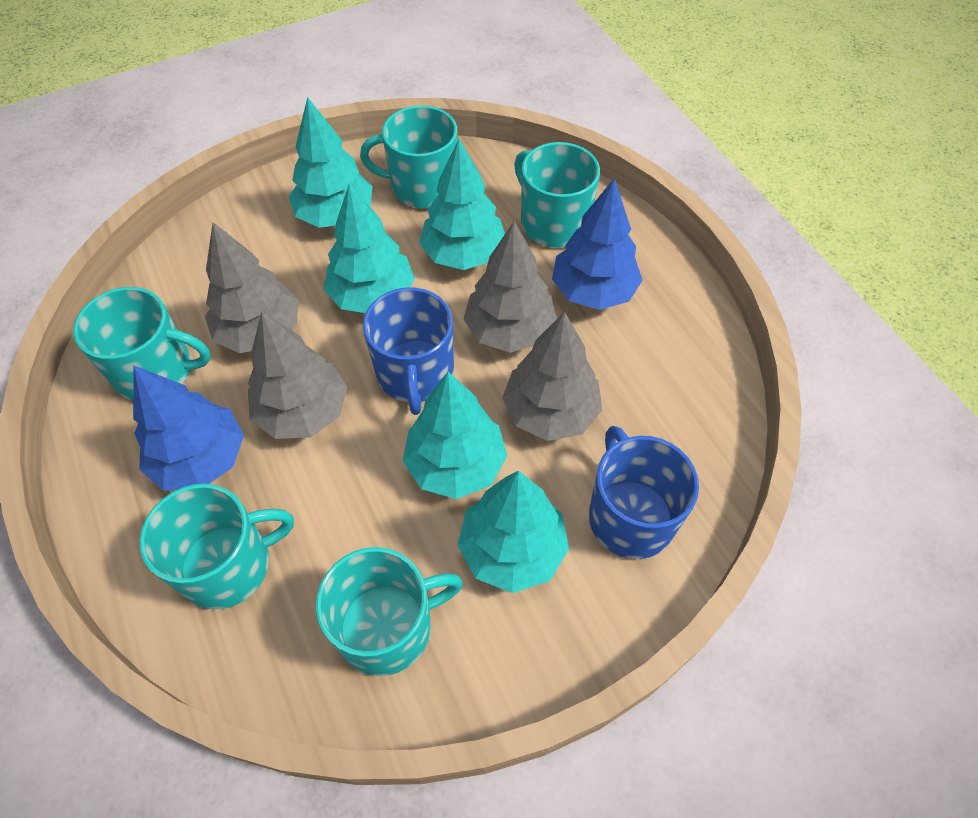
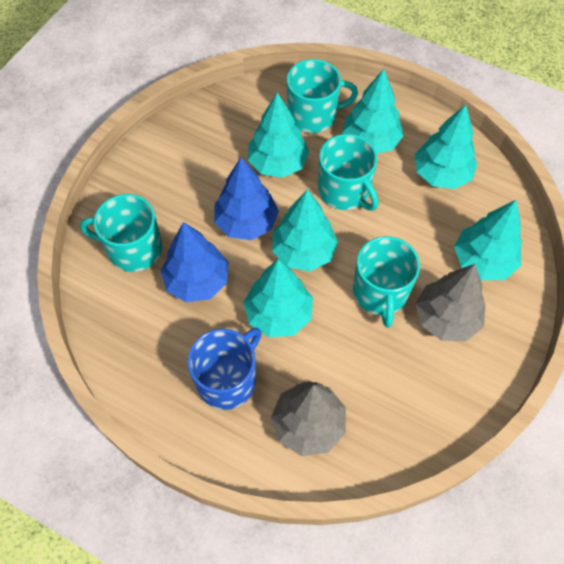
blue mug: [363,287,454,415] [589,426,699,559] = 2 -> [188,328,262,410] = 1
grey tree: [205,222,299,353] [248,312,347,439] [464,222,557,353] [502,312,602,441] = 4 -> [271,381,346,456] [415,264,486,341] = 2
turquoise mug: [73,287,211,401] [139,484,294,610] [316,547,463,676] [360,105,458,208] [514,142,600,248] = 5 -> [80,194,162,272] [287,59,358,133] [318,134,378,210] [353,236,420,327] = 4
turquoise tree: [289,97,373,228] [324,183,415,313] [403,372,507,499] [419,139,505,270] [458,470,569,593] = 5 -> [244,259,313,337] [248,92,310,178] [272,189,338,271] [342,69,404,154] [415,105,477,189] [454,200,522,280] = 6

